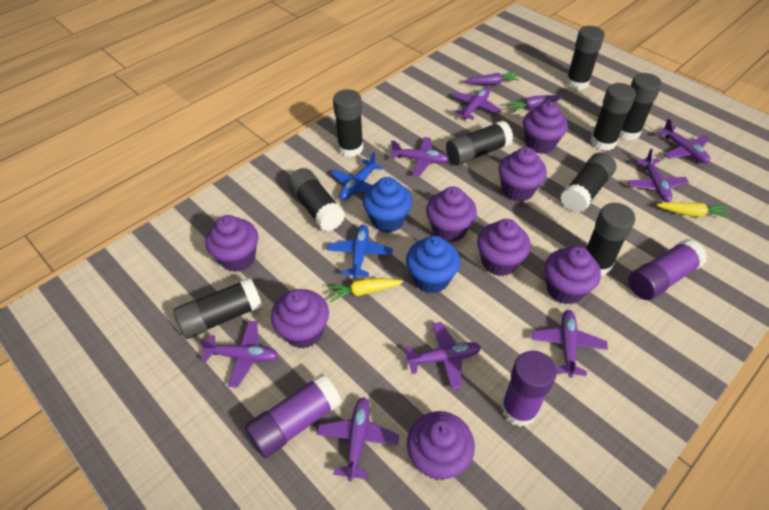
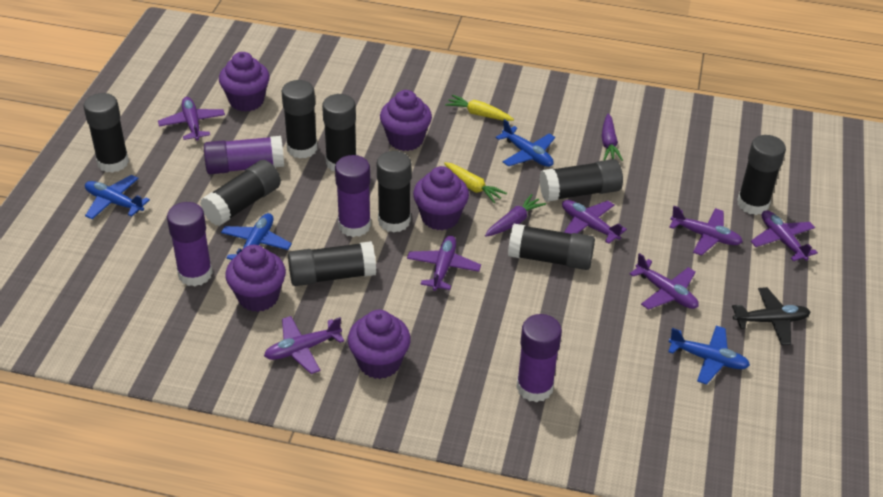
black plane: none = 0 -> [732,287,811,345] = 1
blue cupcake: [363,177,413,233] [406,236,460,294] = 2 -> none = 0
blue plane: [327,225,393,279] [331,152,383,200] = 2 -> [85,175,150,219] [221,213,292,260] [496,119,555,167] [668,326,750,385] = 4
purple cupcake: [205,215,258,272] [271,289,329,348] [407,411,475,480] [426,187,477,243] [477,219,531,276] [498,147,547,202] [523,101,568,154] [544,246,601,305] = 8 -> [219,52,270,112] [225,245,286,312] [348,310,411,379] [380,90,432,151] [413,166,469,230] = 5
purple glue stick: [245,373,342,458] [501,351,557,427] [628,239,707,300] = 3 -> [167,202,213,286] [204,136,284,174] [335,155,371,237] [516,314,562,402] = 4
purple plane: [198,321,279,388] [316,397,399,481] [391,137,449,176] [405,322,481,389] [452,88,501,120] [532,310,608,378] [627,148,689,202] [657,118,710,163] = 8 -> [158,97,225,141] [264,316,345,374] [407,235,481,291] [562,200,627,244] [630,253,699,310] [669,206,743,256] [751,210,818,261] = 7

